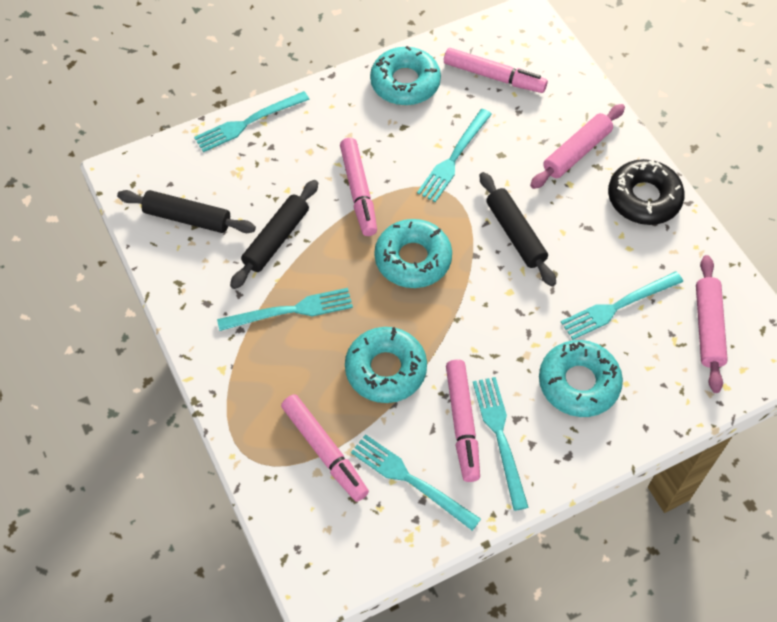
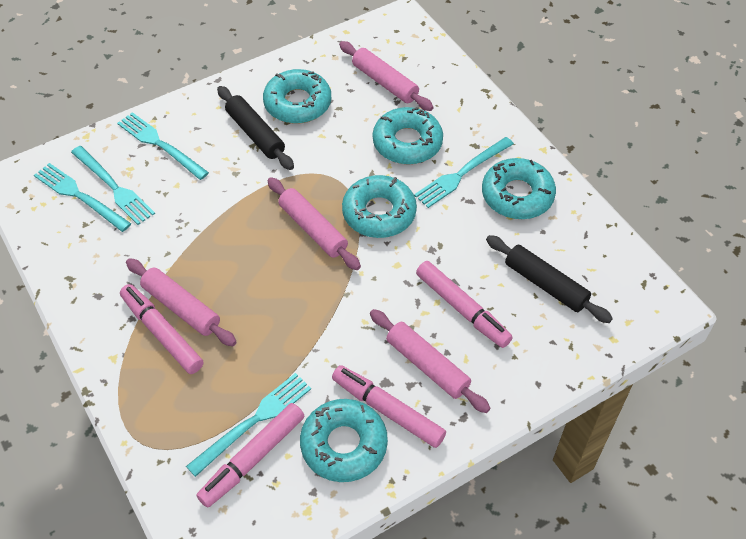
black donut: [608,159,685,225] = 1 -> none = 0
black rolling pin: [117,190,256,233] [230,180,318,289] [480,172,556,286] = 3 -> [217,86,294,170] [486,235,613,323] = 2
pink rolling pin: [530,104,625,189] [696,255,728,393] = 2 -> [126,258,237,346] [267,177,361,270] [339,41,434,111] [370,309,491,413] = 4
turquoise donut: [345,327,427,403] [370,46,441,105] [374,219,452,288] [539,340,623,417] = 4 -> [263,69,331,124] [300,399,388,482] [342,175,417,238] [373,107,443,164] [482,158,556,219] = 5
turquoise fork: [194,91,310,152] [217,288,353,331] [351,434,481,531] [417,109,492,202] [473,377,529,511] [561,271,683,340] = 6 -> [34,163,131,232] [71,146,155,225] [117,112,209,180] [186,373,311,477] [414,137,514,208] = 5

